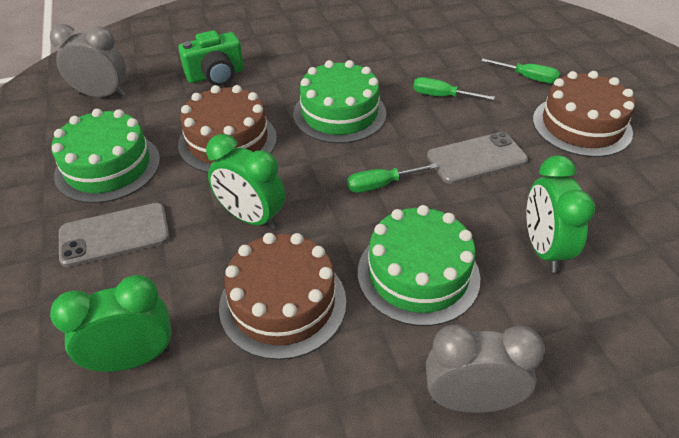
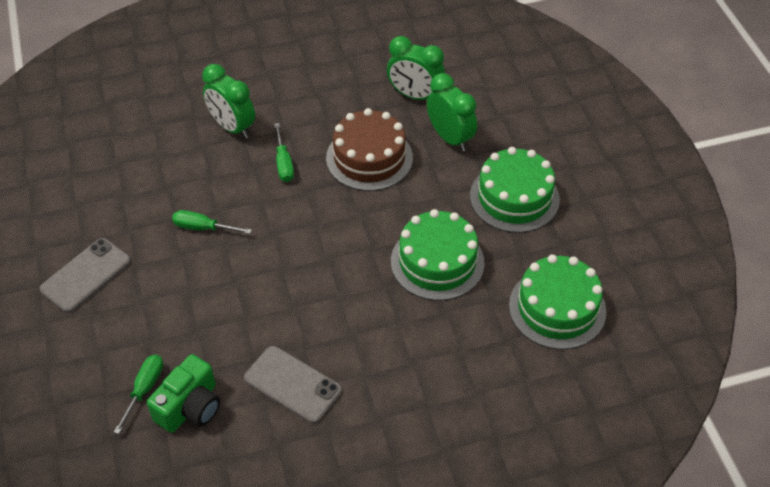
brown cake: [178,85,277,173] [219,233,346,360] [533,71,635,157] = 3 -> [326,108,413,191] = 1
grey clock: [50,24,126,97] [426,324,545,413] = 2 -> none = 0

